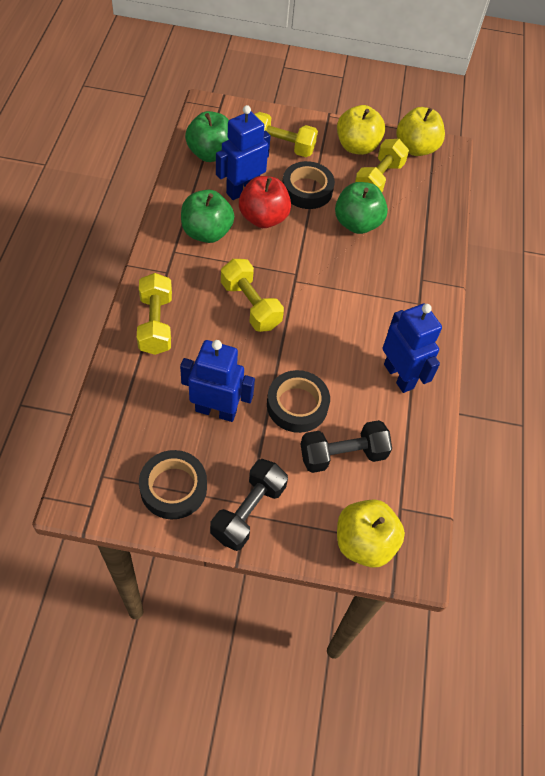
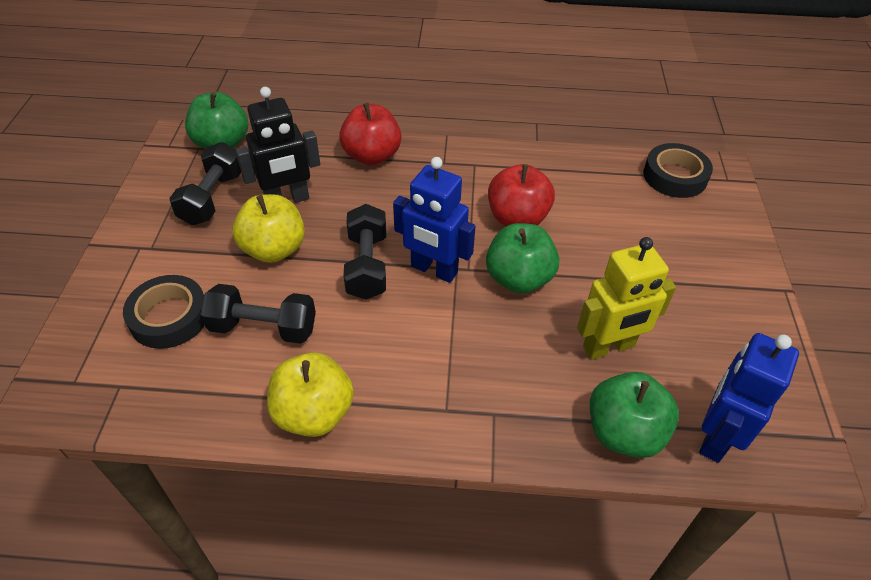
black dumbbell: [210,459,288,551] [301,420,392,473] = 2 -> [169,142,241,225] [200,284,316,344] [343,204,386,300] = 3
black robot: none = 0 -> [236,87,320,203] = 1
black tape: [139,450,207,520] [267,370,330,433] [282,161,335,209] = 3 -> [123,275,205,349] [643,143,713,198] = 2
blue robot: [180,340,255,422] [216,105,271,200] [383,303,442,393] = 3 -> [393,157,475,283] [699,333,799,463] = 2
red apple: [239,176,291,228] = 1 -> [339,103,401,165] [488,164,555,226] = 2
yellow apple: [337,105,385,155] [337,499,405,568] [396,107,445,156] = 3 -> [232,194,305,263] [267,352,354,437] = 2
yellow dumbbell: [137,273,172,355] [221,259,284,332] [255,112,318,157] [355,139,409,192] = 4 -> none = 0
yellow robot: none = 0 -> [577,237,676,360] = 1

